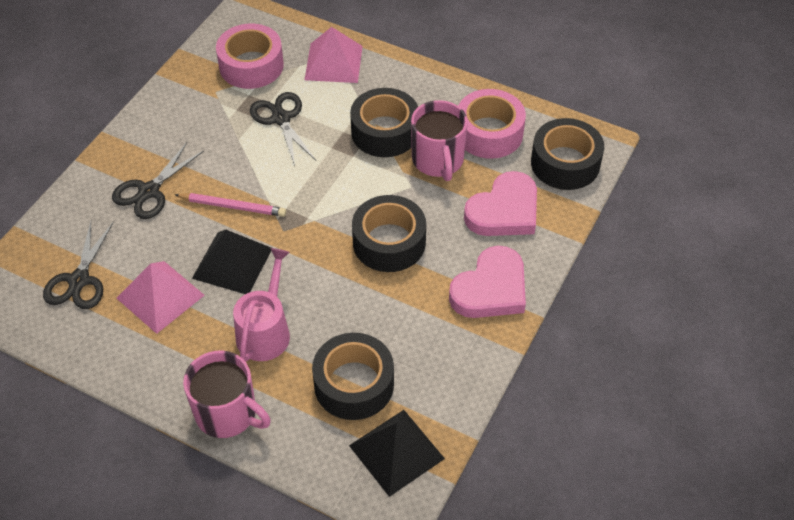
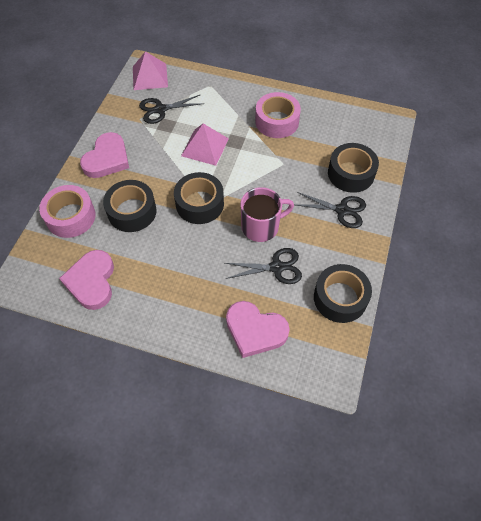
black pyramid: [192,230,271,294] [349,410,445,497] = 2 -> none = 0
pink heart: [449,246,526,318] [464,171,537,236] = 2 -> [59,250,114,310] [80,132,129,178] [226,301,290,358] = 3
pink mug: [183,351,271,438] [411,100,468,181] = 2 -> [241,187,294,242] = 1
pink pencil: [175,193,286,217] = 1 -> none = 0
pink watering can: [233,248,290,362] = 1 -> none = 0

